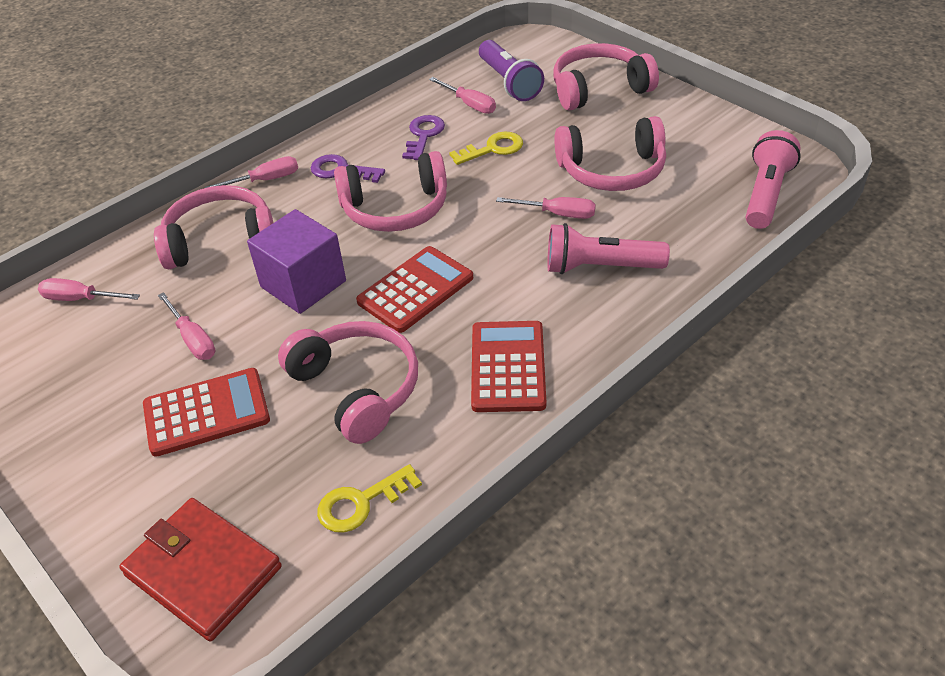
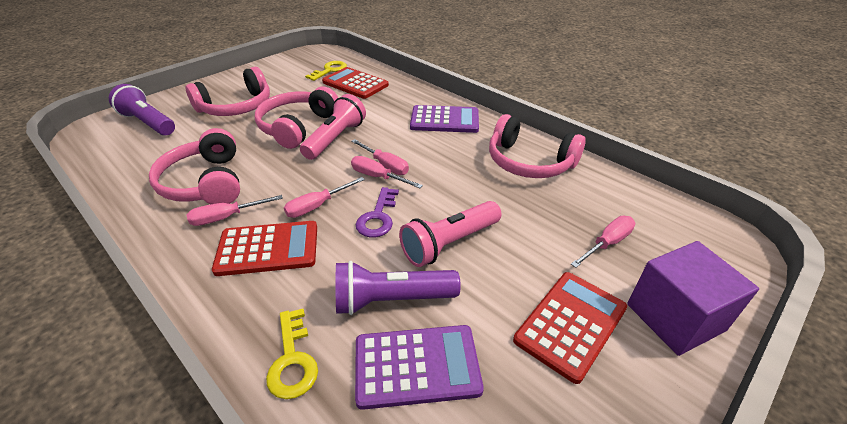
pink headphones: [154,185,274,269] [278,321,418,444] [334,151,447,232] [553,43,659,111] [554,116,666,191] = 5 -> [149,128,240,204] [186,67,270,116] [255,87,338,149] [489,114,586,178] = 4
purple calculator: none = 0 -> [355,325,484,410] [410,105,479,133] = 2
purple flashlight: [479,40,544,101] = 1 -> [109,84,175,135] [336,261,461,315] = 2
purple key: [311,154,385,183] [402,115,445,160] = 2 -> [355,187,399,238] = 1
red wallet: [119,498,282,642] = 1 -> none = 0

